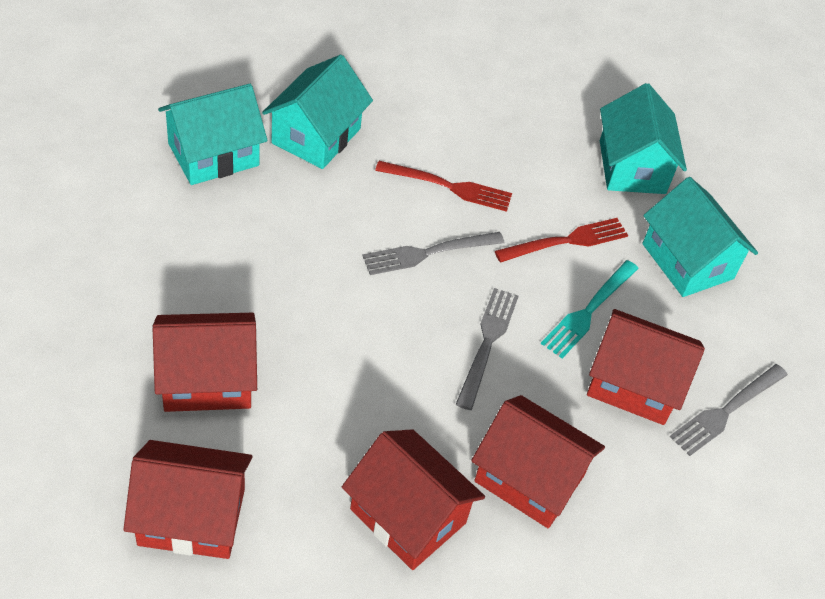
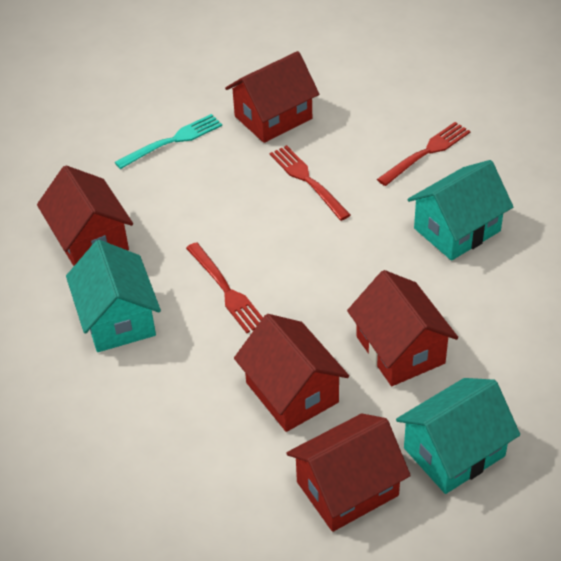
grey fork: [362,232,504,275] [456,288,519,410] [670,364,788,456] = 3 -> none = 0
red fork: [375,161,512,212] [495,218,628,262] = 2 -> [186,242,263,333] [270,145,351,221] [377,122,470,186] = 3
turquoise house: [158,84,268,185] [262,55,373,169] [600,83,687,194] [642,177,758,297] = 4 -> [66,240,161,352] [396,378,520,494] [407,160,513,261] = 3

